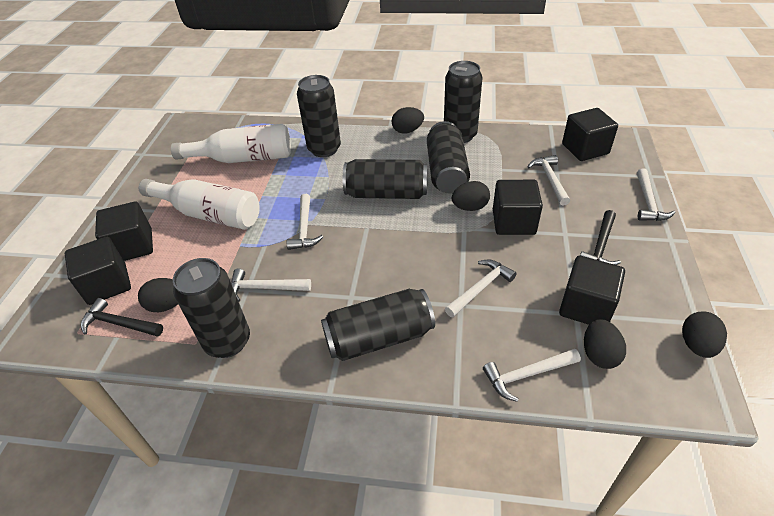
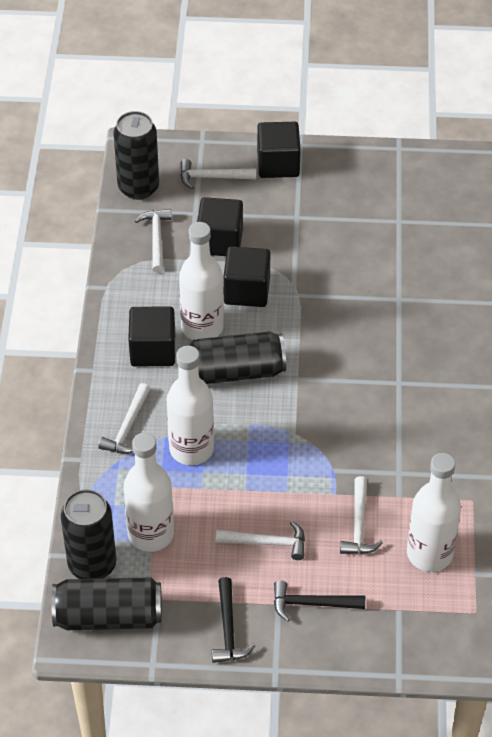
black can: [173,258,250,358] [297,75,341,157] [321,289,435,361] [343,159,428,199] [427,121,470,194] [444,61,483,143] = 6 -> [51,577,162,630] [61,489,117,579] [113,111,159,200] [185,331,286,384] = 4
black cube: [65,237,131,305] [95,202,153,261] [493,180,543,235] [559,256,625,325] [562,108,618,161] = 5 -> [128,306,175,367] [197,197,243,256] [223,246,270,307] [257,122,301,178] = 4
black egg: [138,278,178,312] [392,107,424,134] [452,181,490,211] [584,319,626,369] [682,311,727,358] = 5 -> none = 0
white bottle: [139,179,260,230] [171,124,291,163] = 2 -> [124,433,174,552] [167,346,214,465] [179,222,224,340] [407,453,461,572] = 4
white hammer: [231,268,311,302] [287,194,323,250] [445,260,517,317] [483,349,581,402] [528,155,570,206] [637,168,675,221] = 6 -> [98,383,150,454] [135,209,172,273] [180,159,256,189] [216,521,305,560] [340,476,383,554] = 5

